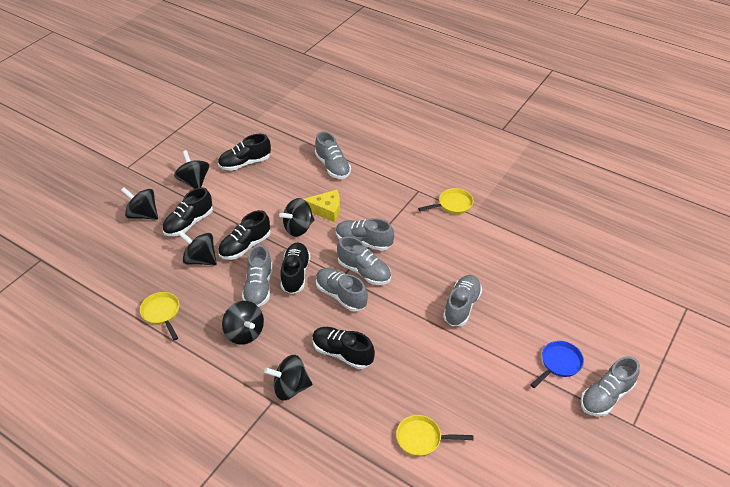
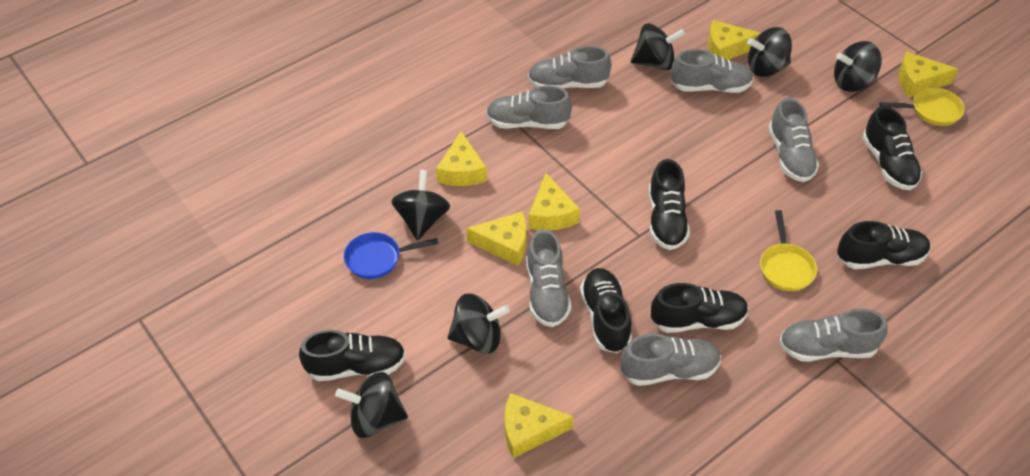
black shoe: [162,187,213,236] [218,134,271,171] [218,210,270,260] [280,243,310,294] [312,327,375,369] = 5 -> [299,330,406,381] [580,268,632,353] [649,159,690,250] [651,283,749,333] [837,221,930,269] [862,106,922,190] = 6
yellow cheese: [304,190,340,222] = 1 -> [436,131,487,186] [466,211,527,266] [505,393,574,459] [529,173,580,231] [708,20,761,60] [899,51,958,98] = 6
yellow pan: [140,292,179,341] [396,415,473,457] [418,188,474,214] = 3 -> [760,210,817,291] [879,88,965,126] = 2

